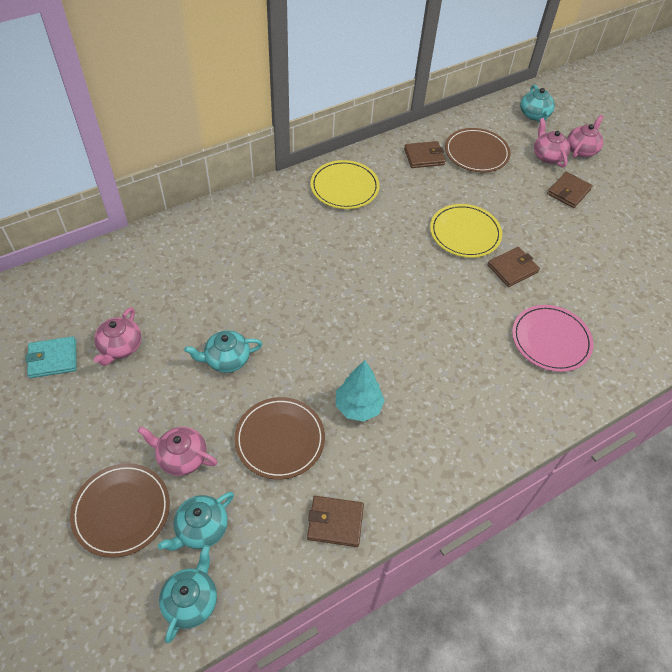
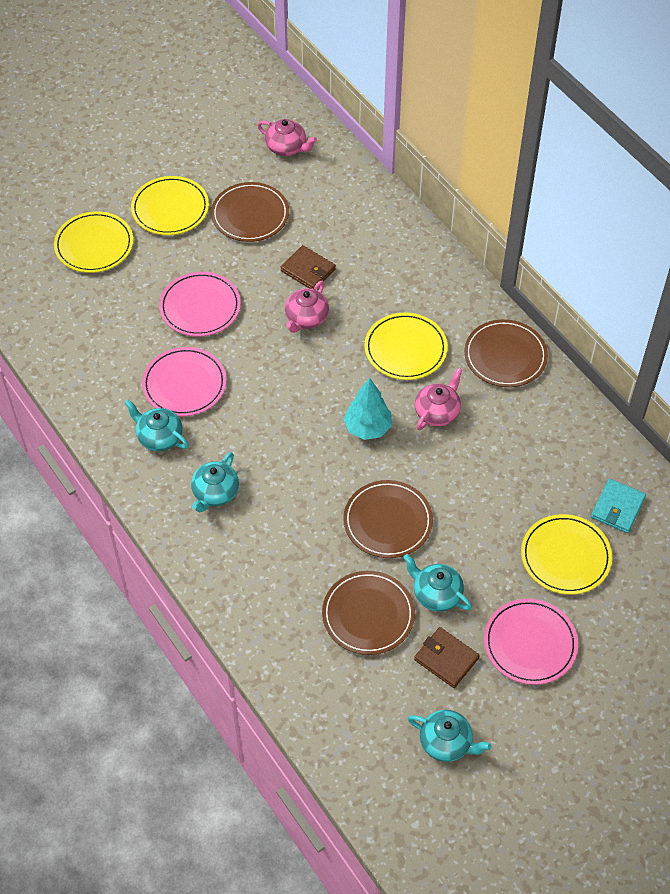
brown plate: [70,463,170,558] [234,397,325,480] [445,128,511,172] = 3 -> [211,182,289,242] [322,571,415,655] [343,480,433,558] [464,319,548,387] = 4
brown wallet: [307,496,364,547] [404,141,446,168] [487,247,540,287] [547,172,593,208] = 4 -> [281,245,336,290] [414,627,480,688] = 2
pink plate: [512,305,593,372] = 1 -> [142,347,227,417] [159,272,241,337] [484,599,578,685] = 3
pink teapot: [93,307,142,366] [138,427,217,476] [534,118,570,168] [567,115,603,158] = 4 -> [257,119,317,156] [285,281,329,333] [415,368,462,430] = 3
yellow plate: [311,160,380,209] [430,204,502,258] = 2 -> [54,211,133,273] [131,176,209,235] [364,313,448,380] [521,514,612,595] = 4

